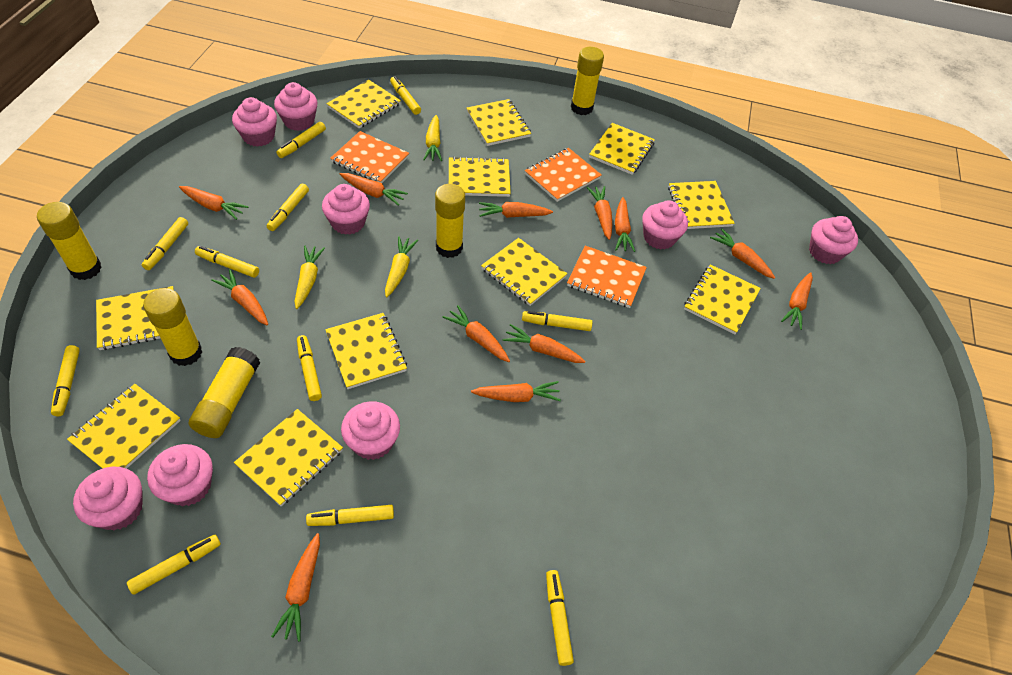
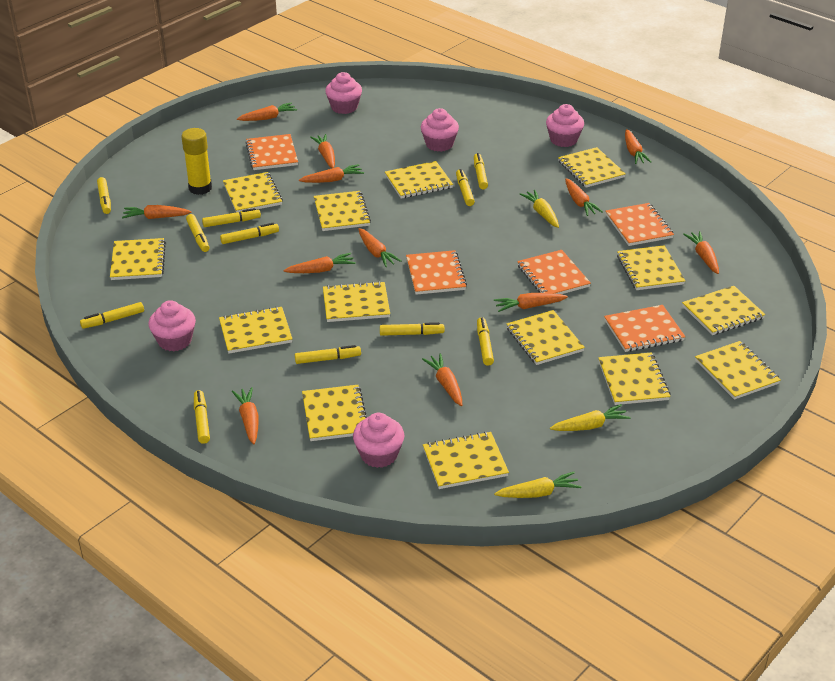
orange notebook: [330,131,409,183] [525,148,601,202] [567,246,647,308] = 3 -> [245,134,298,170] [406,250,467,295] [517,250,591,294] [604,305,685,352] [605,203,674,246] = 5
pink cupcake: [73,467,143,530] [147,444,213,506] [232,97,277,147] [274,82,318,131] [322,184,370,235] [341,401,400,460] [642,200,688,250] [809,216,858,264] = 8 -> [148,300,196,352] [325,72,362,114] [353,413,404,468] [421,108,459,152] [546,104,584,147] = 5
yellow glue stick: [37,202,102,280] [143,288,202,366] [189,347,260,438] [435,184,465,258] [571,47,604,115] = 5 -> [181,128,212,195] = 1
yellow notebook: [67,384,181,469] [96,286,174,350] [234,409,343,506] [325,313,407,389] [326,80,401,128] [449,156,511,197] [466,99,531,146] [481,238,567,306] [589,123,655,175] [668,181,735,229] [684,264,761,334] = 11 -> [110,238,166,280] [219,306,292,353] [223,172,283,212] [302,385,367,441] [314,191,371,231] [323,281,390,322] [385,161,453,199] [423,432,509,489] [506,310,585,365] [558,147,626,188] [598,352,671,405] [617,245,685,290] [682,286,766,335] [695,341,781,400] = 14

